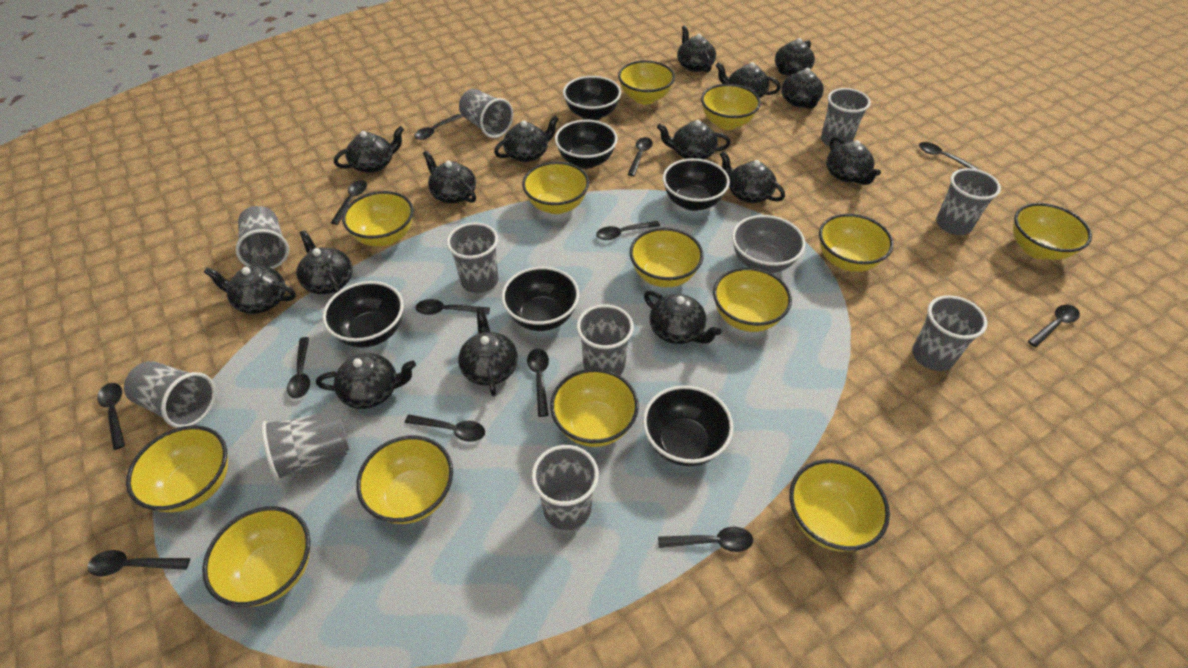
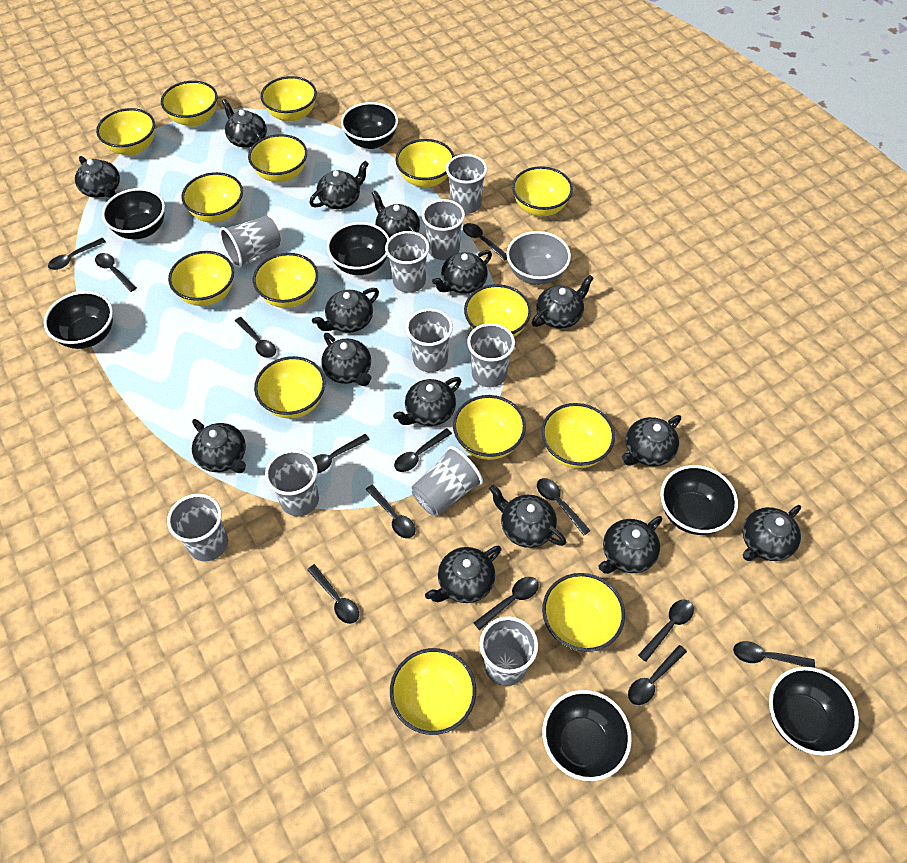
black bowl: [322,281,404,348] [501,267,579,331] [555,120,618,169] [563,76,621,121] [643,385,733,466] [663,158,730,211] = 6 -> [44,291,113,349] [102,188,165,239] [327,222,389,275] [341,102,398,149] [543,690,632,781] [660,465,738,535] [769,667,859,756] = 7
yellow bowl: [126,425,228,512] [202,506,310,607] [342,191,414,247] [356,435,453,524] [522,161,589,214] [550,369,639,447] [618,60,675,104] [629,228,704,287] [701,84,761,130] [713,267,792,332] [789,459,890,552] [819,214,893,272] [1013,203,1092,260] = 13 -> [96,108,155,155] [161,81,218,127] [168,251,234,306] [181,172,243,223] [248,134,307,182] [253,253,318,308] [254,356,325,419] [260,76,317,122] [390,648,476,735] [396,139,455,187] [453,395,526,460] [464,284,531,337] [512,166,573,216] [541,403,615,468] [542,573,625,652] = 15

